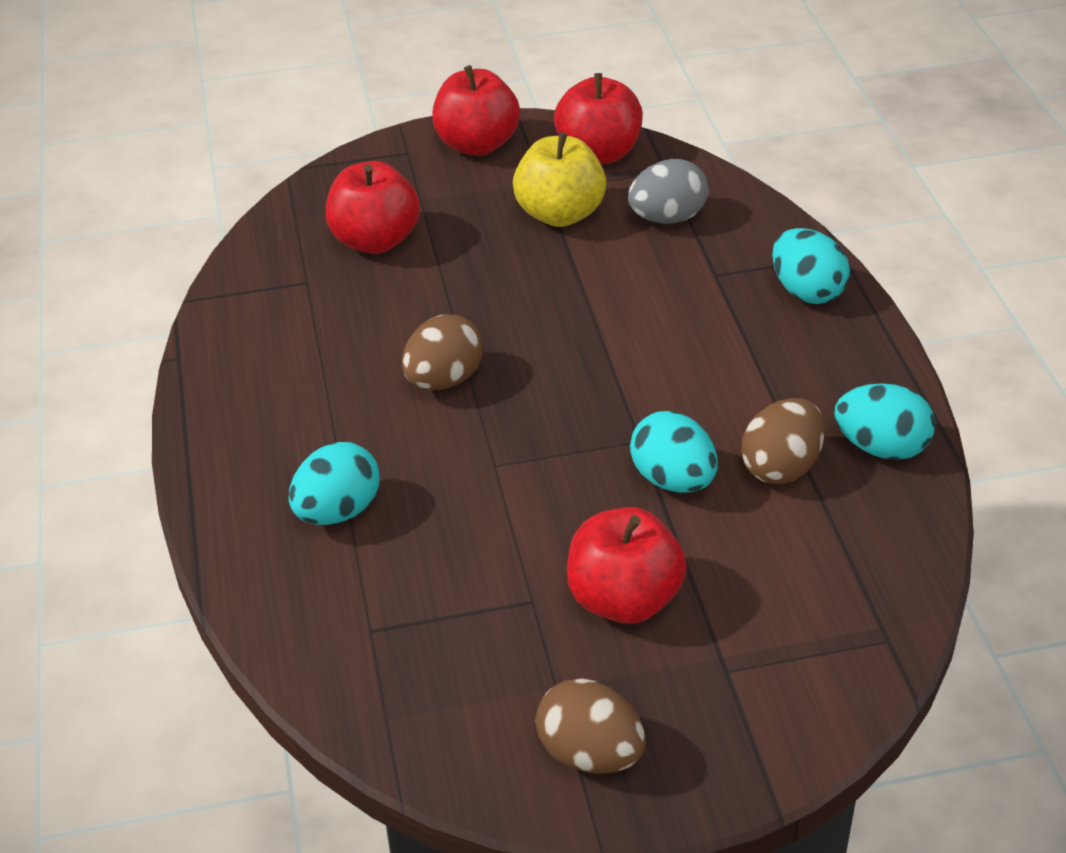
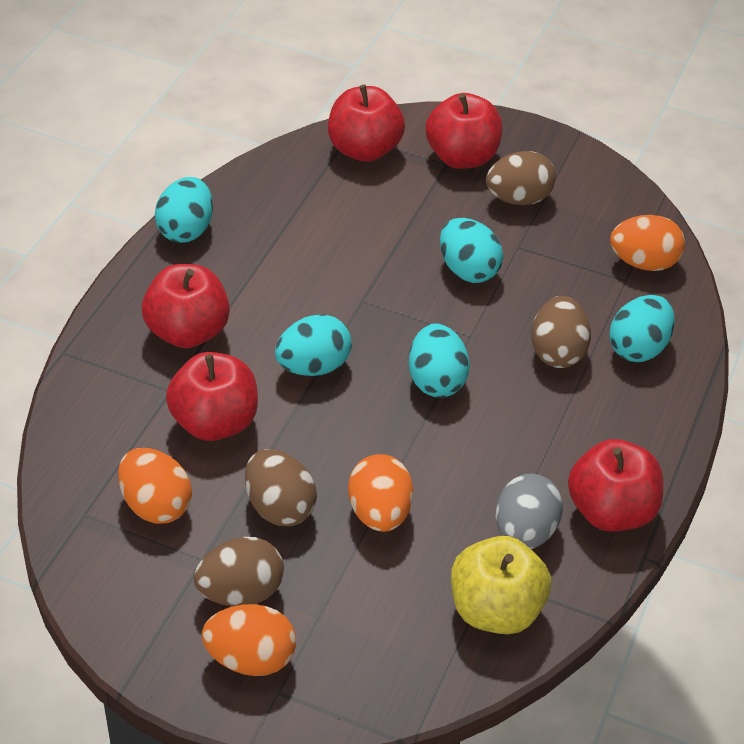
brown egg: [402,314,483,390] [536,679,646,774] [741,398,825,484] = 3 -> [194,537,284,606] [245,449,317,526] [486,151,556,205] [531,296,591,368] = 4
orange egg: none = 0 -> [118,448,192,524] [202,604,296,676] [348,454,413,532] [610,215,685,271] = 4
red apple: [326,161,420,254] [432,65,520,156] [554,73,643,164] [567,507,687,624] = 4 -> [142,264,230,348] [166,352,258,441] [328,85,405,162] [426,93,502,169] [568,439,663,531] = 5
turquoise egg: [289,442,380,525] [630,411,718,493] [772,228,850,304] [834,383,935,460] = 4 -> [155,177,213,243] [275,315,352,376] [409,323,470,398] [440,218,503,283] [609,295,675,362] = 5

